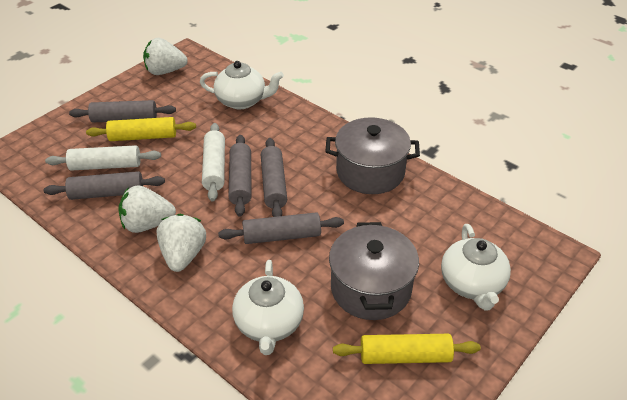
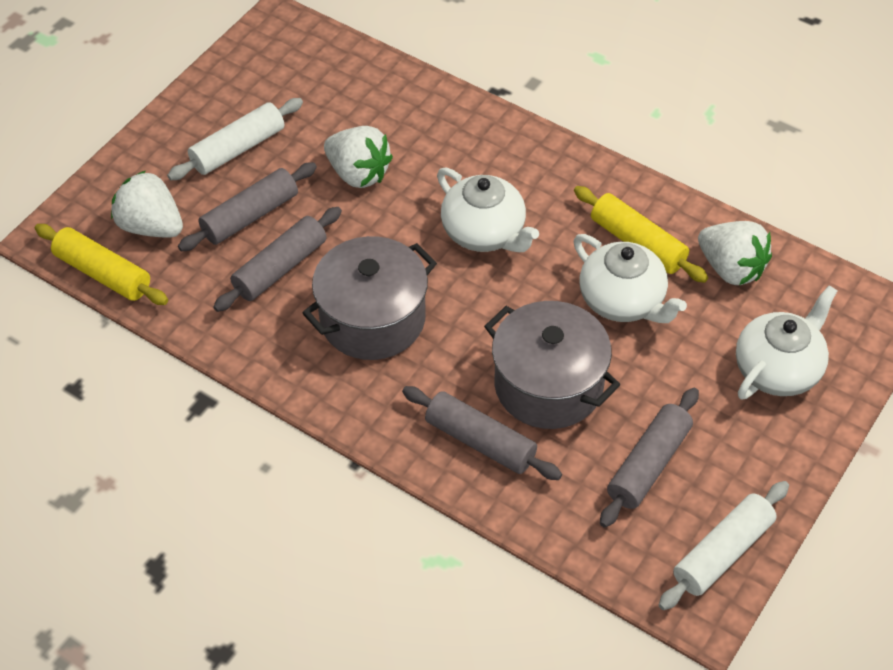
grey rolling pin: [44,171,165,200] [69,100,176,122] [218,212,344,244] [228,135,252,217] [261,138,287,217] = 5 -> [178,162,317,251] [213,207,342,312] [402,386,562,480] [600,388,699,528] = 4

